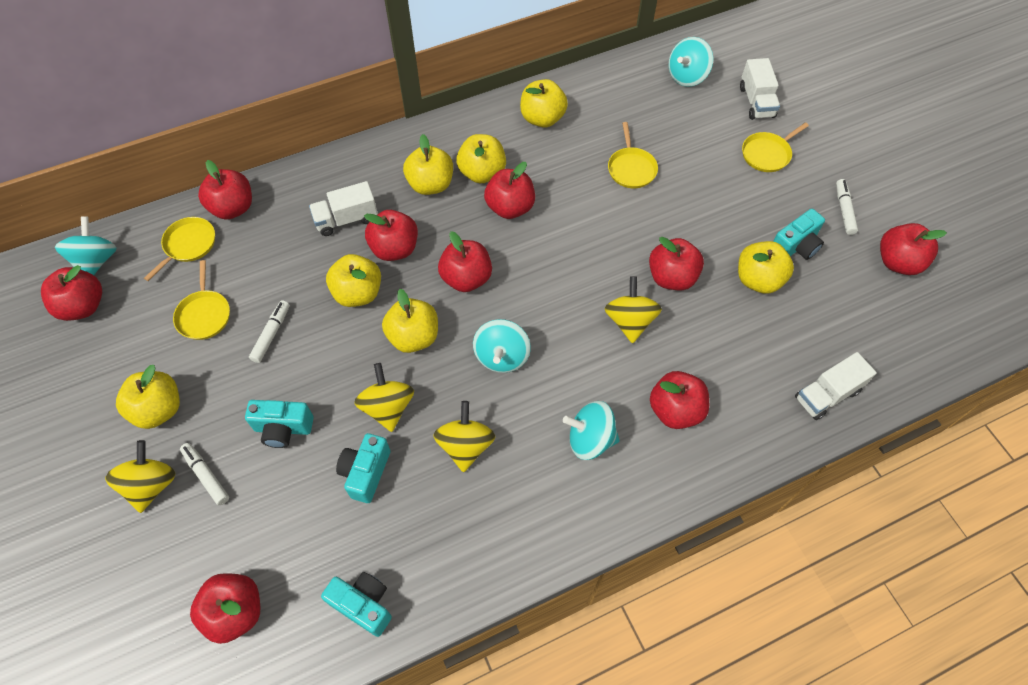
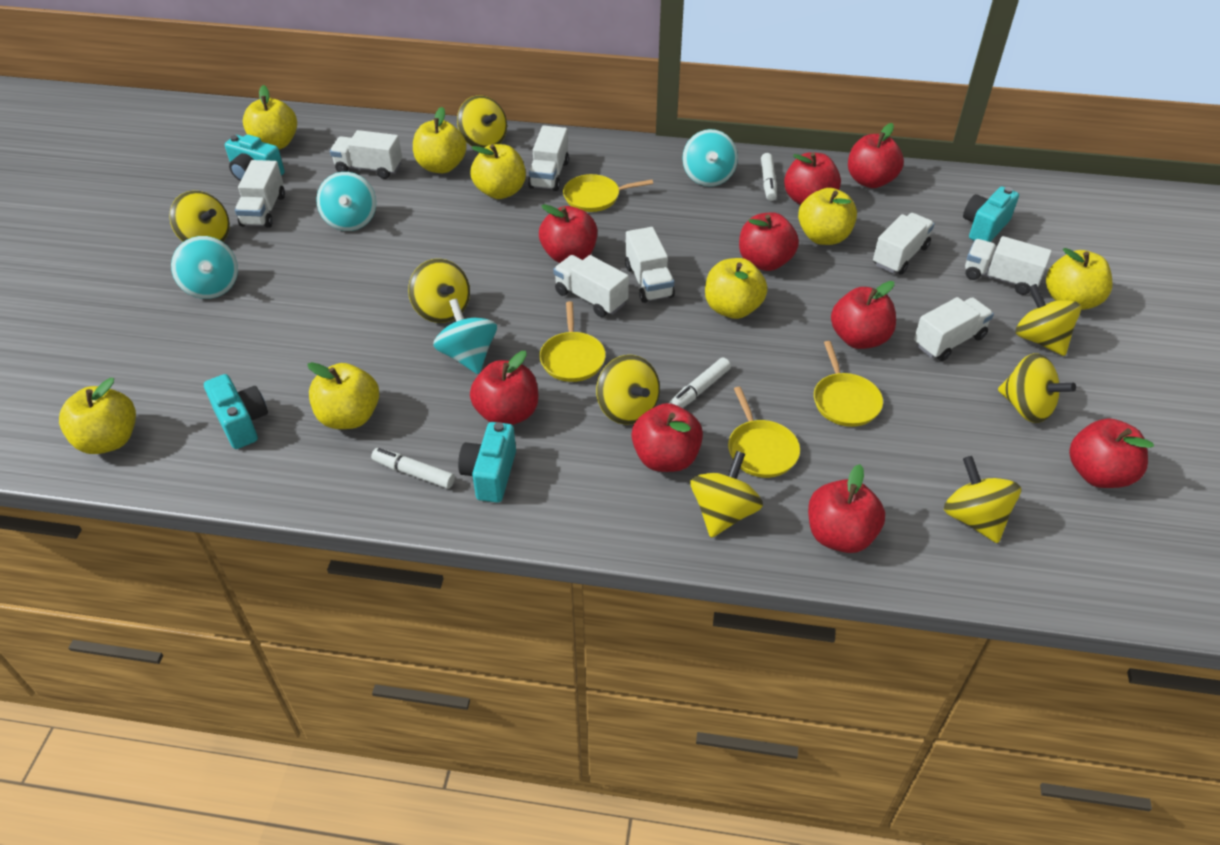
white truck: [309,181,378,236] [740,58,780,120] [795,352,877,420] = 3 -> [235,160,285,228] [330,130,402,179] [528,125,569,191] [553,255,629,317] [625,227,675,303] [873,213,935,275] [914,297,994,361] [965,236,1052,295] = 8
yellow apple: [116,365,180,429] [326,254,381,307] [382,289,438,353] [403,134,453,195] [456,134,506,183] [520,79,568,128] [738,241,794,294] = 7 -> [59,378,136,454] [243,85,297,149] [307,362,379,429] [413,107,467,173] [470,144,526,199] [705,258,767,319] [798,188,857,245] [1046,248,1112,310] = 8
yellow spinning top: [105,440,176,513] [354,363,414,432] [433,401,495,472] [605,276,662,343] = 4 -> [169,191,230,242] [408,259,470,323] [457,95,507,148] [596,355,660,425] [690,451,763,538] [944,456,1021,543] [998,353,1076,423] [1015,284,1081,356] = 8

